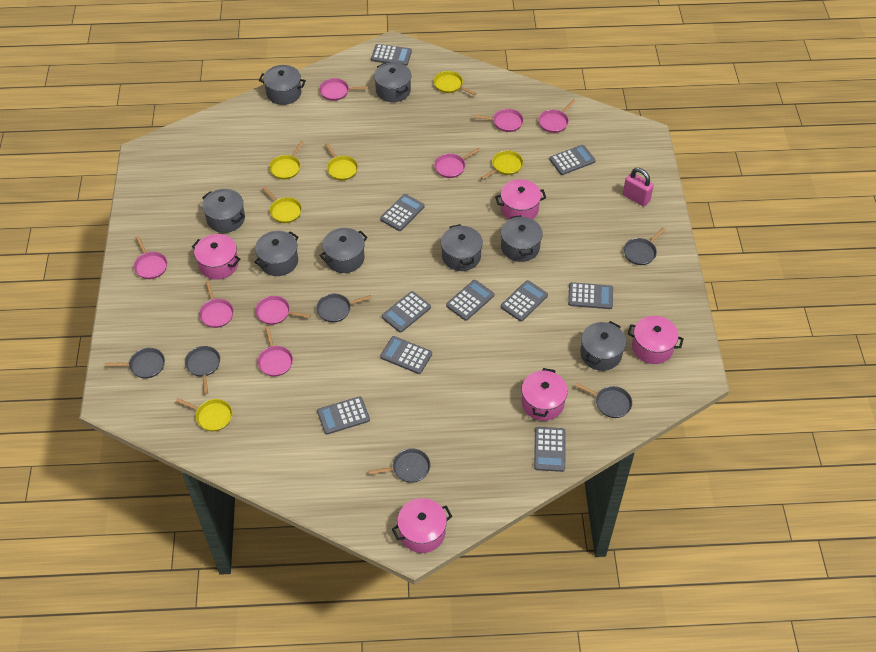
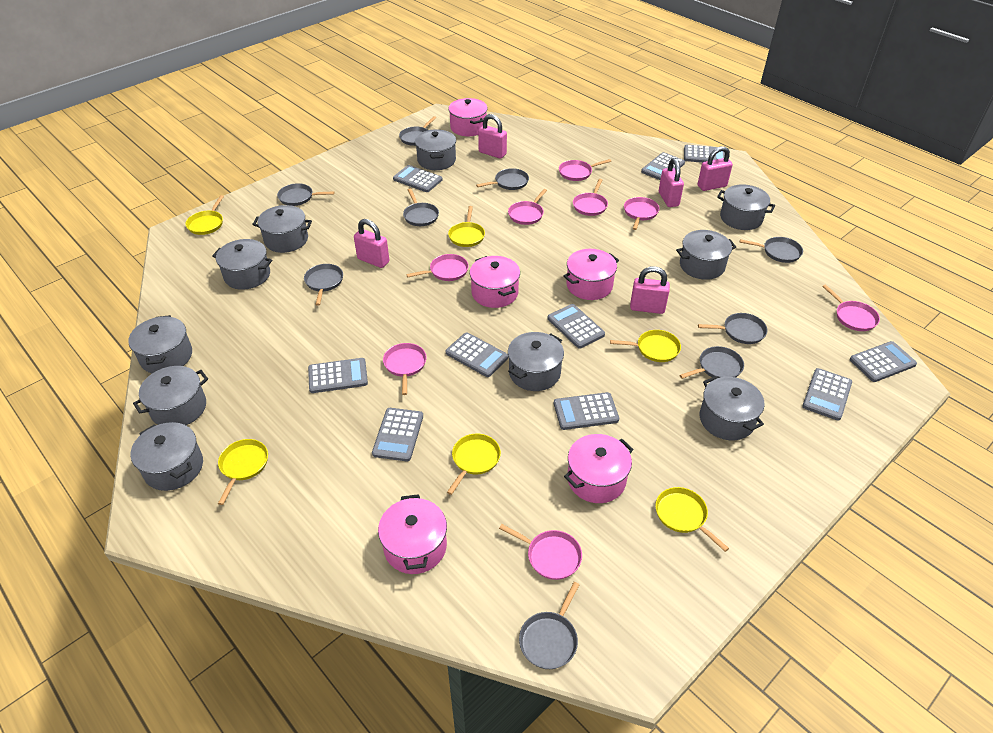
grey pan: [105,348,165,378] [185,346,220,394] [316,294,372,322] [368,449,430,483] [575,383,632,418] [624,228,665,265] = 6 -> [277,183,334,206] [304,264,343,306] [399,116,436,146] [403,188,439,226] [476,168,529,190] [519,582,579,669] [680,346,744,379] [698,313,767,344] [740,237,803,263] = 9
grey pot: [202,189,245,233] [255,231,299,276] [259,65,306,105] [320,228,368,273] [374,62,411,102] [441,224,483,271] [501,215,543,262] [580,321,626,371] = 8 -> [128,315,192,373] [130,422,203,491] [133,366,208,425] [212,239,272,290] [252,205,312,253] [415,129,456,170] [508,332,564,391] [676,230,736,280] [700,376,764,440] [717,184,775,230] = 10
pink padlock: [623,168,654,206] = 1 -> [354,219,389,268] [478,114,507,159] [630,266,670,314] [659,158,684,207] [698,146,733,191] = 5

